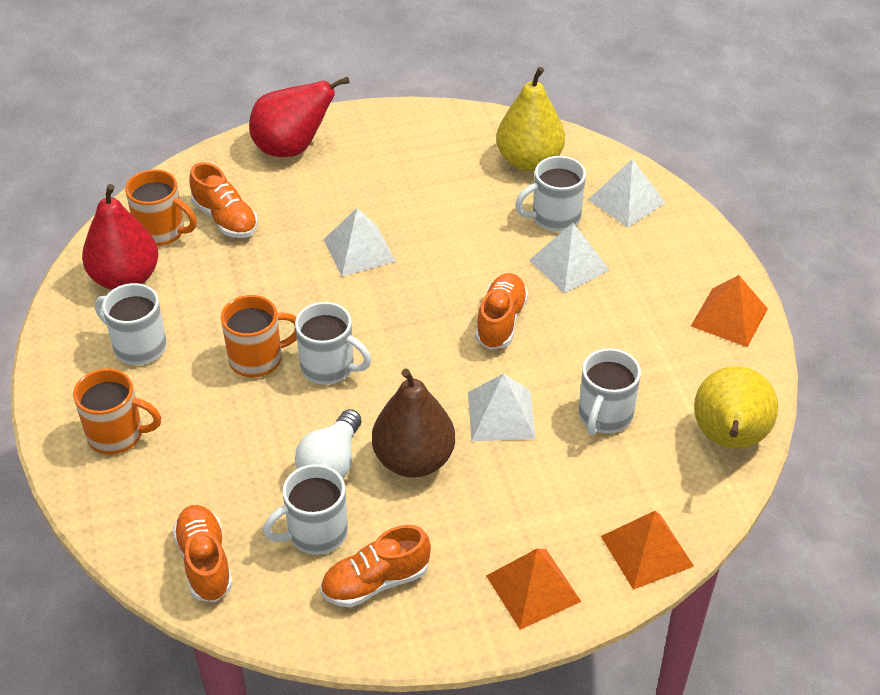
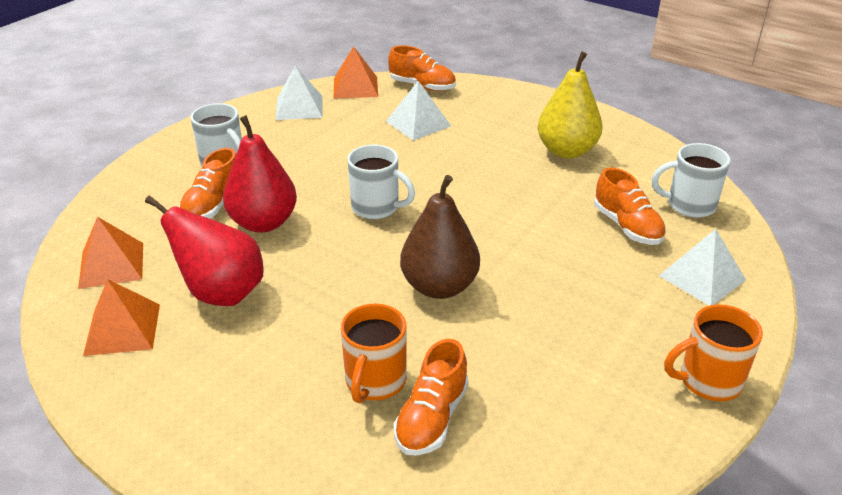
orange mug: [73,368,161,454] [125,169,197,246] [221,295,297,378] = 3 -> [341,304,407,403] [664,304,763,401] = 2
white light bulb: [295,409,362,478] = 1 -> none = 0
white mug: [95,283,167,365] [263,464,348,555] [295,302,371,385] [515,156,586,232] [579,348,641,435] = 5 -> [191,103,242,166] [348,144,415,219] [652,143,730,218] = 3
white pyramid: [323,208,396,276] [468,374,536,441] [529,223,610,294] [588,159,666,228] = 4 -> [276,66,323,120] [386,81,451,141] [659,229,746,306] = 3
yellow pear: [496,67,565,171] [694,366,778,448] = 2 -> [538,51,602,159] = 1

